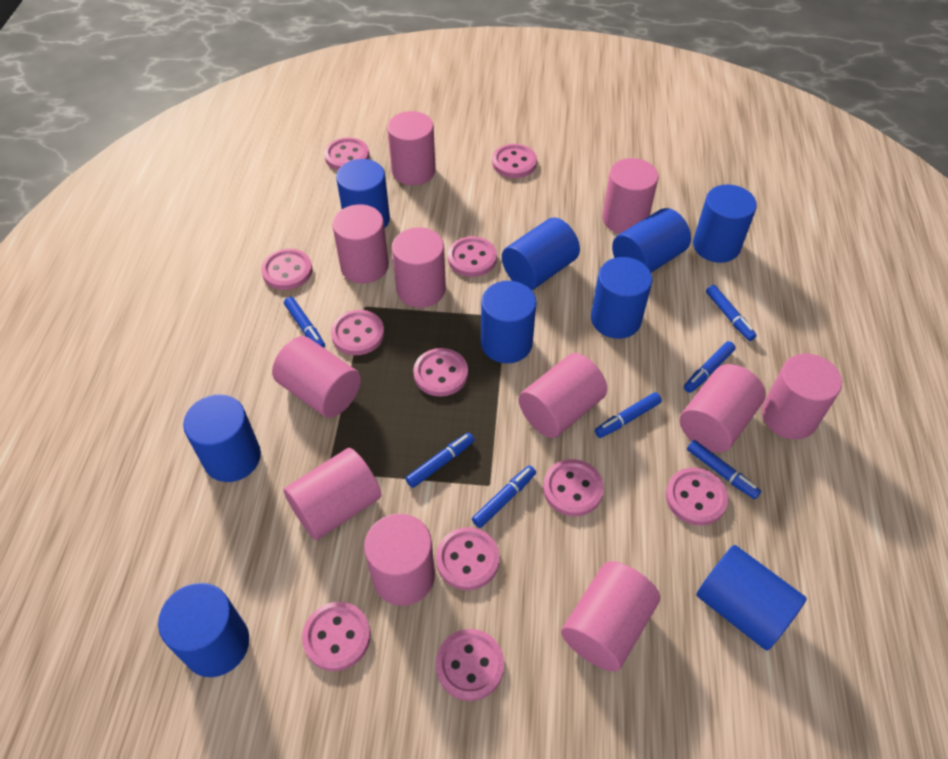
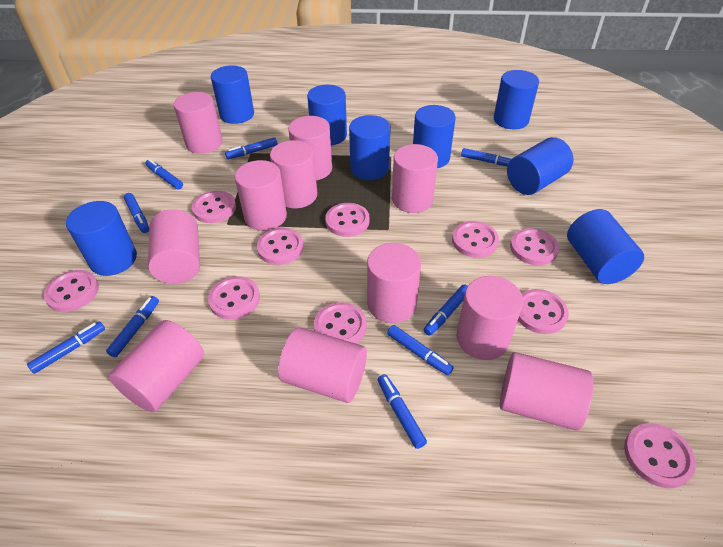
blue cylinder: [158,583,249,677] [183,394,261,482] [336,159,390,228] [481,281,536,363] [502,218,580,290] [591,257,652,339] [612,208,691,273] [693,185,757,263] [696,545,807,651] = 9 -> [66,201,137,276] [211,65,254,124] [307,85,347,145] [349,115,390,180] [413,105,456,168] [494,70,539,129] [507,137,574,195] [567,209,644,284] = 8
blue marker: [284,297,325,348] [405,433,474,488] [472,465,536,528] [595,392,662,438] [684,341,736,393] [687,440,761,499] [706,285,757,341] = 7 -> [27,322,105,374] [106,296,159,357] [124,193,149,233] [145,159,183,190] [225,137,278,159] [378,374,427,449] [387,325,454,375] [424,284,468,336] [461,148,513,166] = 9
pink button: [261,249,313,290] [302,602,371,671] [324,137,369,170] [331,310,384,355] [413,348,468,397] [436,527,500,590] [436,629,504,701] [448,236,497,277] [492,144,537,178] [543,459,604,516] [666,468,728,525] = 11 -> [44,270,99,312] [192,191,236,223] [208,276,260,320] [257,228,304,265] [314,302,367,344] [325,203,369,237] [452,221,499,258] [510,228,559,266] [518,289,569,334] [624,423,696,488] = 10

